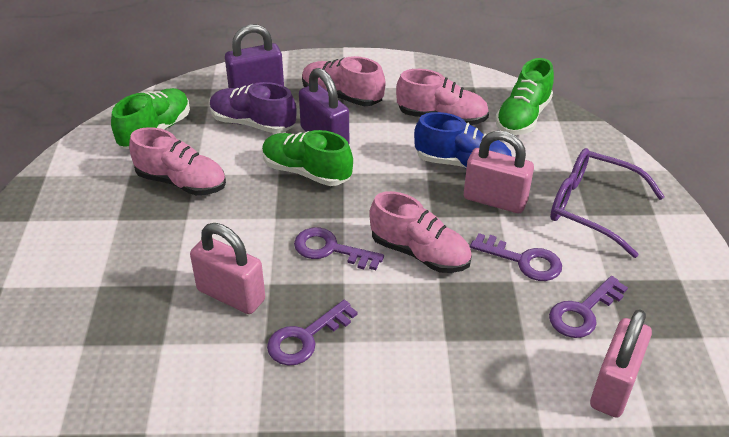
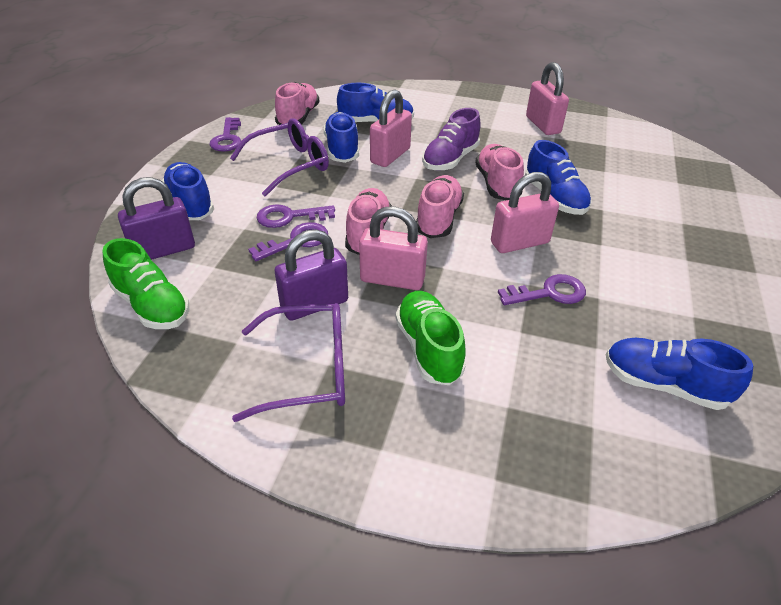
blue shoe: [414,112,512,168] = 1 -> [162,162,214,220] [324,112,359,163] [337,83,414,122] [525,140,592,215] [606,338,753,410] = 5
green shoe: [111,88,190,149] [262,130,353,186] [495,58,554,135] = 3 -> [103,238,190,329] [395,291,466,385] = 2
pink padlock: [190,223,265,314] [464,131,534,213] [590,309,652,418] = 3 -> [359,206,428,290] [370,89,412,167] [491,172,559,253] [526,62,569,135] = 4
purple glasses: [550,148,665,258] = 1 -> [230,118,329,197] [232,303,345,422] = 2

